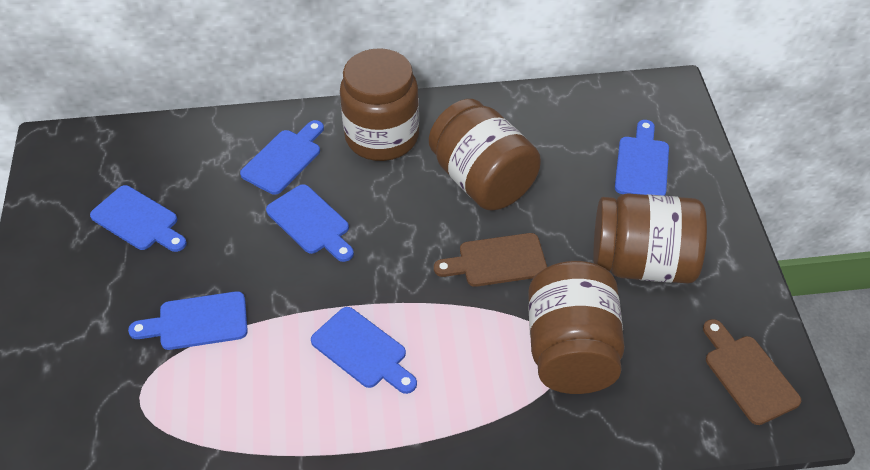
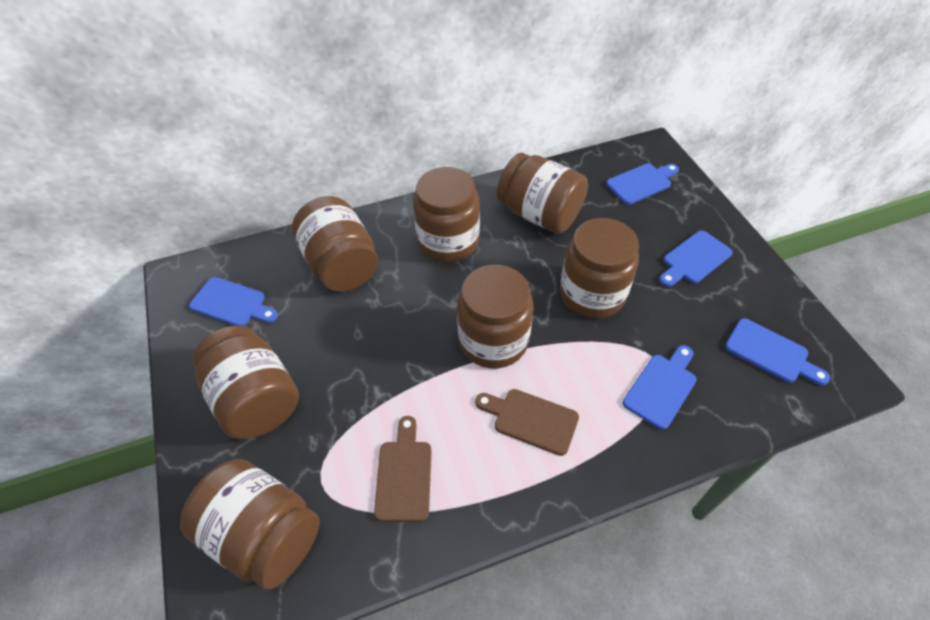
blue cutting board: [90,185,187,252] [128,291,248,350] [240,120,324,195] [266,184,354,262] [311,307,417,394] [615,120,669,196] = 6 -> [189,277,278,326] [606,164,679,204] [623,345,697,430] [659,230,733,287] [725,318,830,385] = 5
brown jar: [340,48,419,161] [429,99,541,210] [528,261,625,394] [593,193,707,283] = 4 -> [180,459,320,589] [192,326,299,439] [292,196,378,292] [413,167,480,262] [457,265,533,368] [497,153,588,234] [560,218,639,318] = 7

